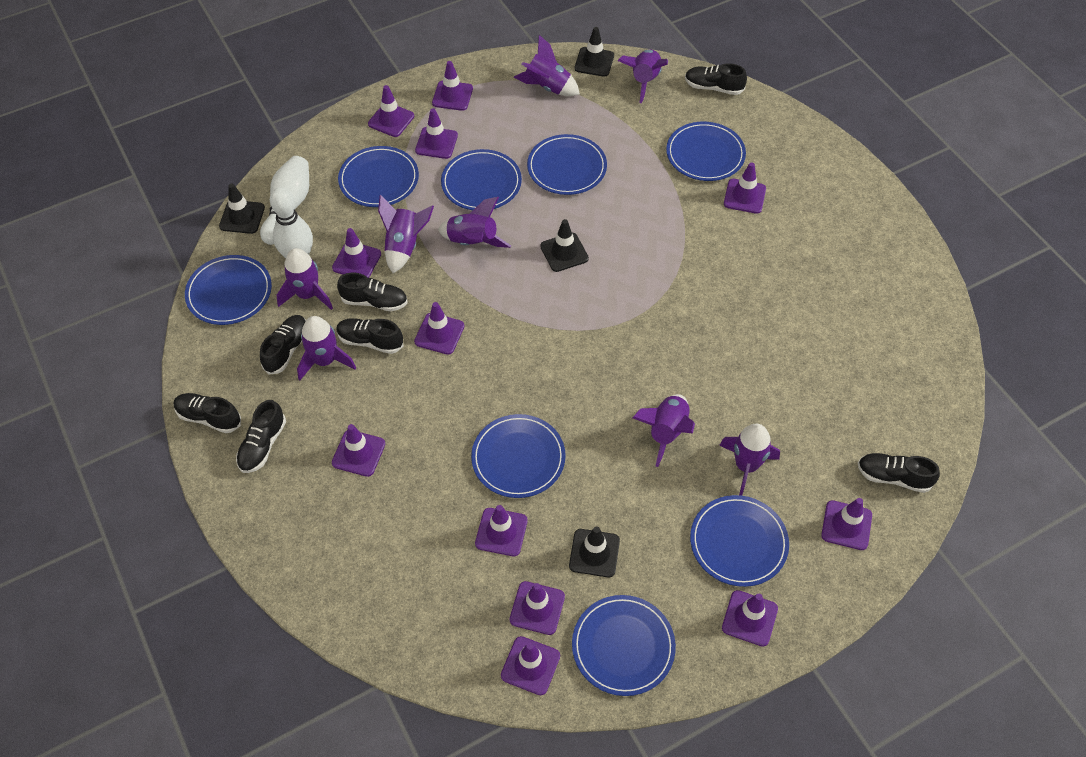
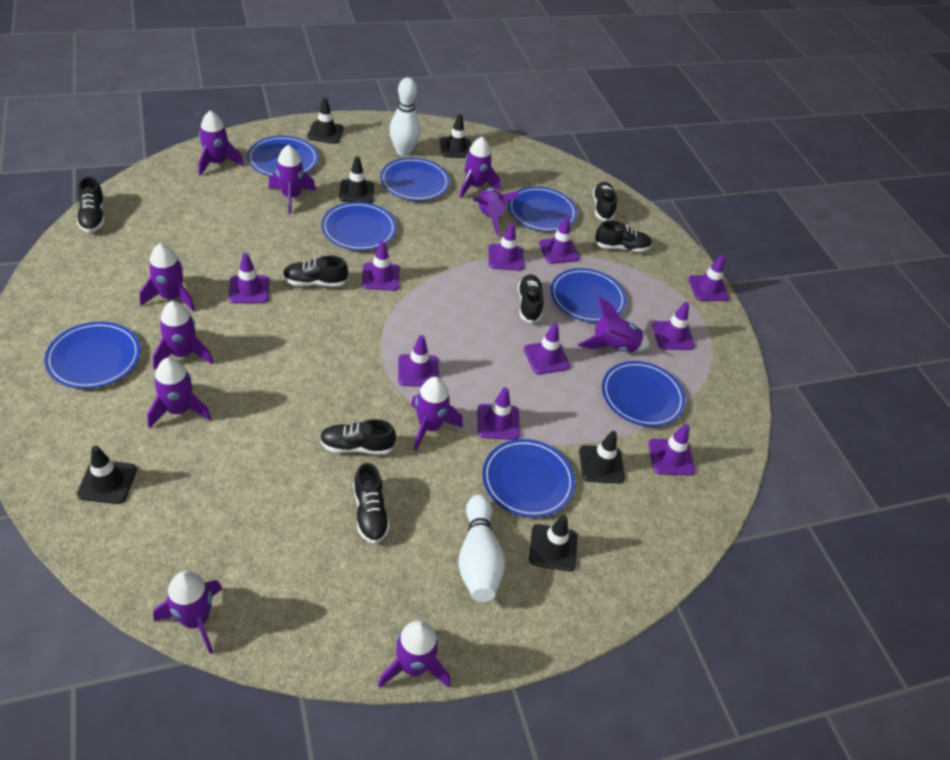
black traffic cone: [219,184,265,234] [540,219,589,272] [569,527,620,577] [574,27,614,77] = 4 -> [77,446,137,504] [307,98,343,144] [339,156,374,203] [440,114,471,158] [529,515,577,571] [579,431,625,484] = 6
purple rocket: [276,248,333,310] [297,316,356,380] [378,195,434,273] [438,197,511,248] [514,35,580,96] [618,49,668,103] [632,394,695,467] [719,424,780,496] = 8 -> [139,243,195,312] [147,358,211,428] [153,301,213,370] [153,571,223,654] [198,110,244,176] [269,145,316,214] [378,620,451,688] [411,377,463,451] [460,136,500,198] [472,188,521,237] [578,297,650,352] = 11
purple traffic cone: [332,228,381,278] [332,424,385,477] [368,85,414,137] [414,302,464,355] [415,108,458,159] [432,61,473,111] [475,505,528,556] [501,636,560,695] [510,581,565,635] [722,590,778,646] [724,162,766,214] [821,498,872,550] = 12 -> [229,253,269,303] [362,241,400,291] [398,335,439,387] [478,387,520,440] [488,223,524,271] [524,323,570,375] [539,216,580,264] [648,424,695,475] [652,302,695,350] [688,255,729,301] = 10

